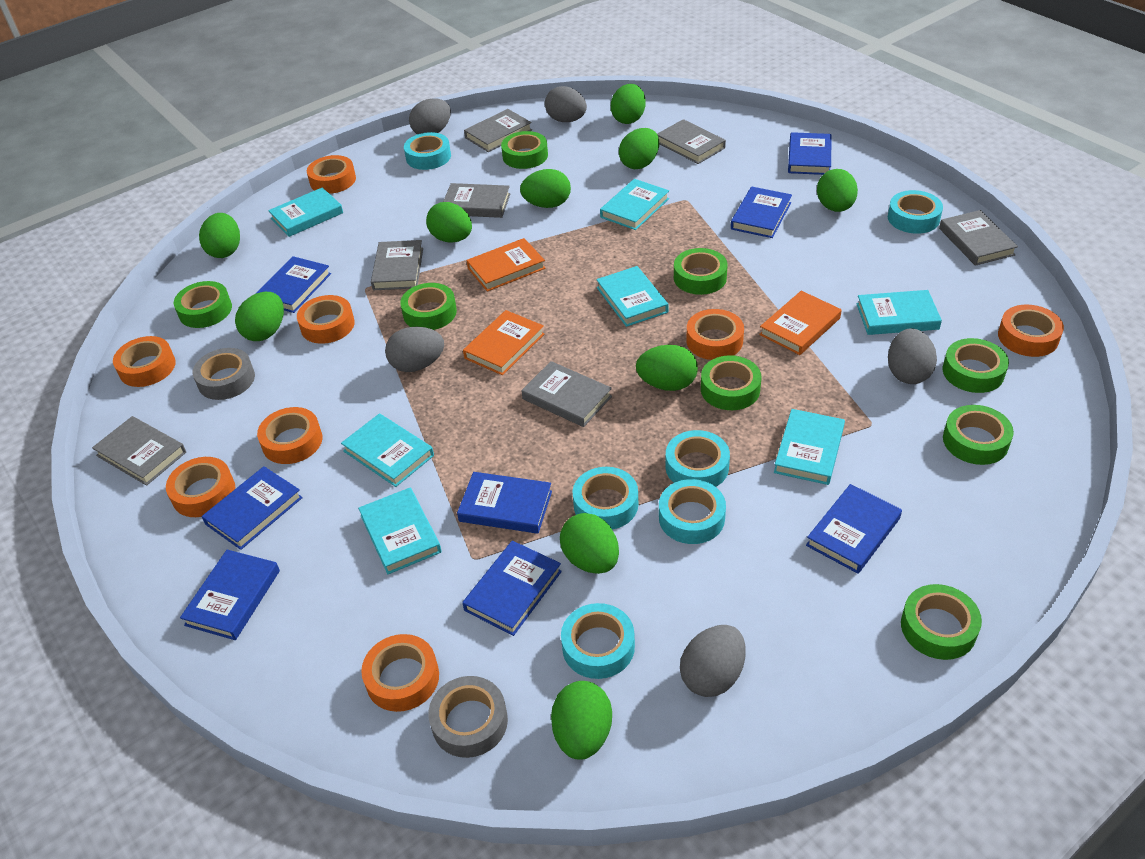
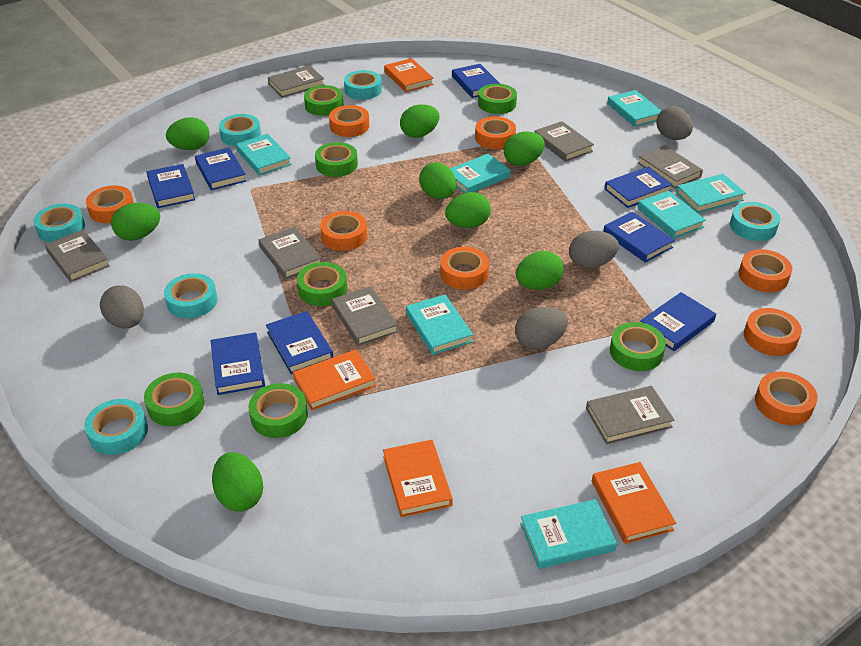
green egg: [199,213,240,258] [235,292,284,341] [426,202,472,243] [520,169,571,208] [551,681,612,760] [560,513,619,574] [611,84,646,124] [619,128,659,169] [636,345,698,391] [817,169,858,212] = 10 -> [111,203,160,241] [166,117,210,150] [212,452,263,512] [400,105,439,138] [419,162,456,199] [445,192,491,228] [504,132,545,166] [516,251,564,290] = 8
green tape: [174,281,232,328] [400,283,457,330] [501,131,548,169] [674,248,728,295] [701,355,761,410] [901,584,982,660] [943,338,1009,393] [943,405,1014,465] = 8 -> [144,373,205,426] [249,383,308,438] [297,262,347,306] [304,85,343,116] [315,142,358,177] [478,84,517,114] [610,322,666,371] = 7
grey egg: [385,327,444,372] [409,98,451,134] [545,86,587,122] [680,625,746,697] [888,328,937,384] = 5 -> [100,285,144,329] [515,307,568,349] [569,231,619,268] [656,106,693,140] = 4
grey tape: [193,348,255,400] [428,676,508,758] = 2 -> none = 0
orange book: [463,310,544,375] [466,238,546,292] [759,291,842,355] = 3 -> [293,349,376,410] [383,440,453,517] [384,58,434,92] [592,462,676,544] = 4

